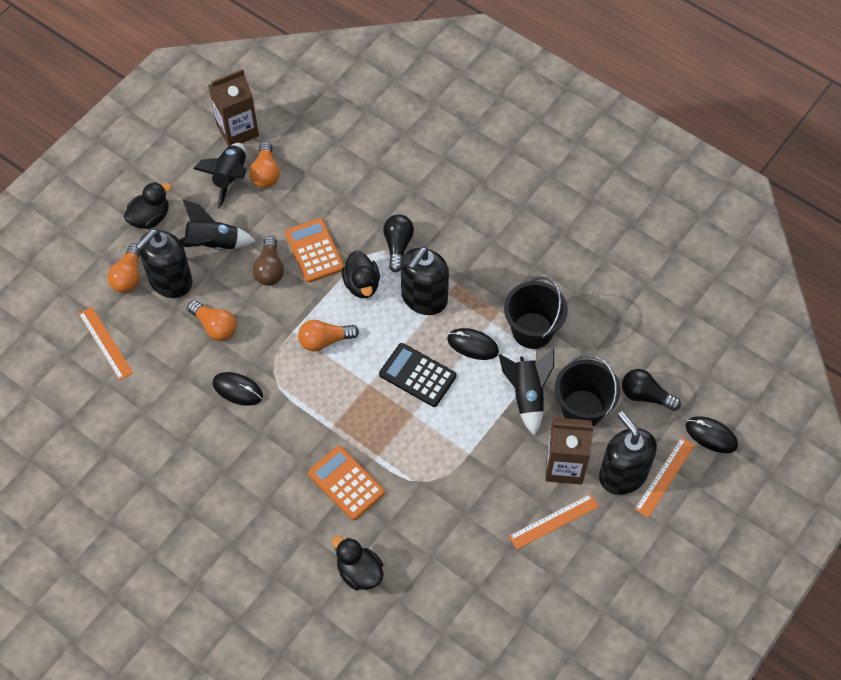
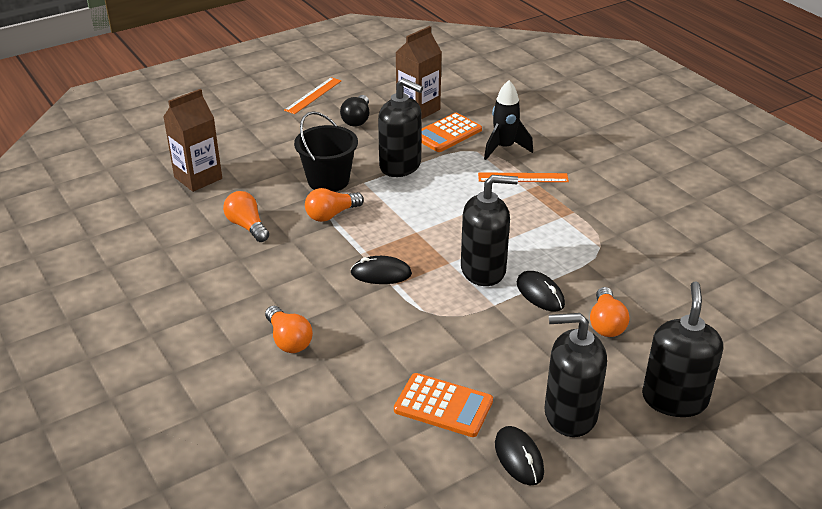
black bucket: [504,276,568,349] [555,355,620,426] = 2 -> [294,111,358,192] = 1
black calculator: [379,343,456,407] = 1 -> none = 0
black duck: [124,182,172,229] [332,536,383,590] [342,250,380,298] = 3 -> none = 0
black light bulb: [383,215,414,273] [622,369,681,411] = 2 -> [340,95,369,126] = 1
black rocket: [179,200,256,250] [193,143,246,209] [499,349,554,436] = 3 -> [484,80,533,160] = 1
black soap dispenser: [136,229,193,298] [401,247,449,315] [599,411,657,495] = 3 -> [378,78,423,177] [461,175,518,286] [544,313,607,437] [642,282,723,417] = 4
brown light bulb: [253,236,284,286] = 1 -> none = 0
orange ruler: [78,306,133,380] [509,494,599,549] [634,437,695,518] = 3 -> [284,77,342,114] [478,172,569,182] = 2

